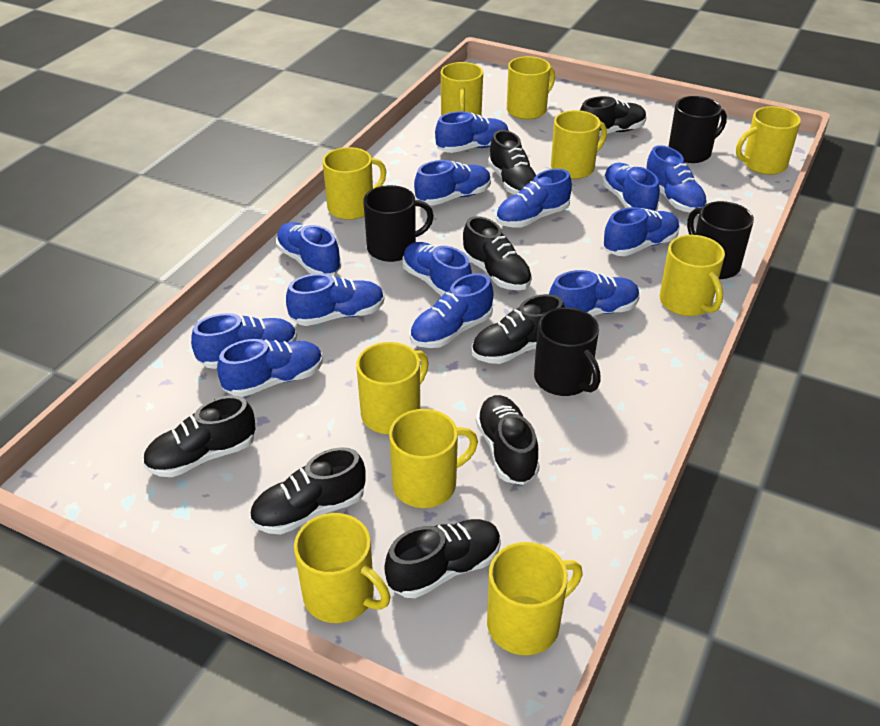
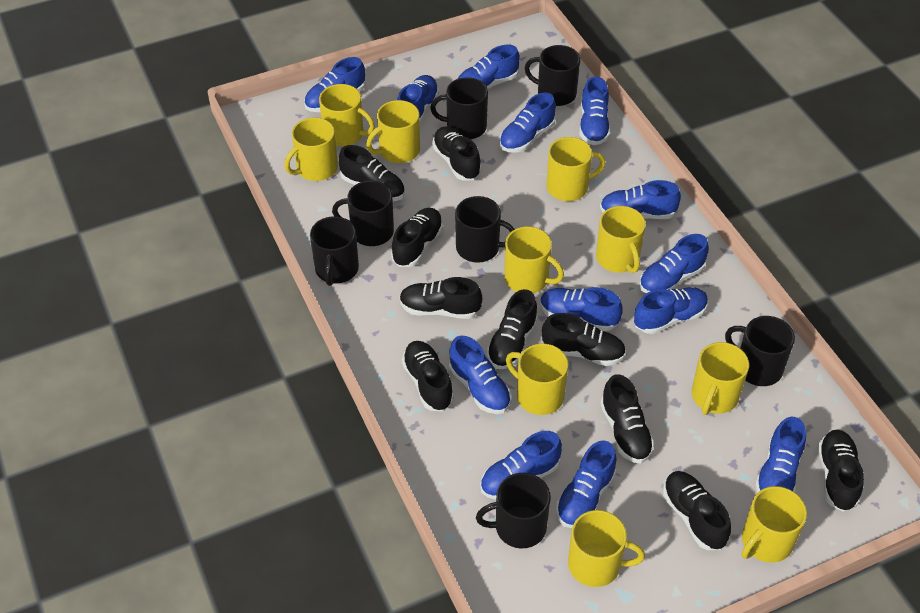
black mug: [363,185,434,262] [534,307,600,396] [668,96,727,163] [687,201,754,279] = 4 -> [310,216,359,286] [332,181,394,246] [430,77,488,139] [455,196,515,263] [476,473,551,549] [525,45,580,106] [725,316,795,386] = 7
black shoe: [143,396,256,477] [250,447,366,535] [384,519,501,598] [462,216,532,290] [472,294,565,364] [476,395,540,485] [488,130,536,195] [580,96,646,136] = 8 -> [339,145,405,201] [391,208,443,267] [400,277,482,319] [402,341,454,411] [432,126,481,181] [487,289,538,369] [542,313,626,366] [600,374,655,463] [663,471,731,550] [818,429,864,512] = 10

